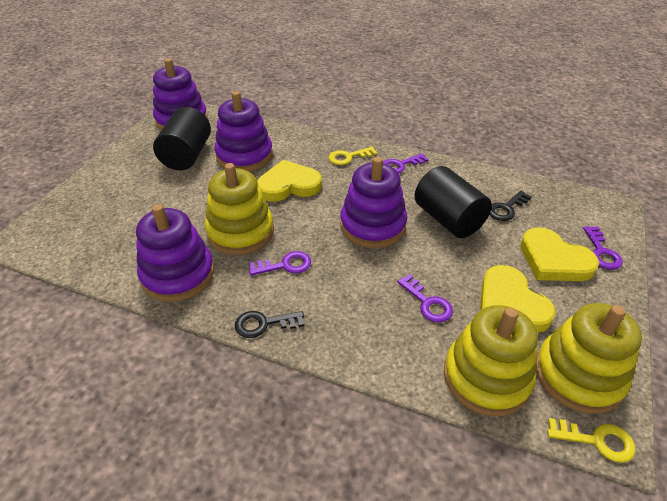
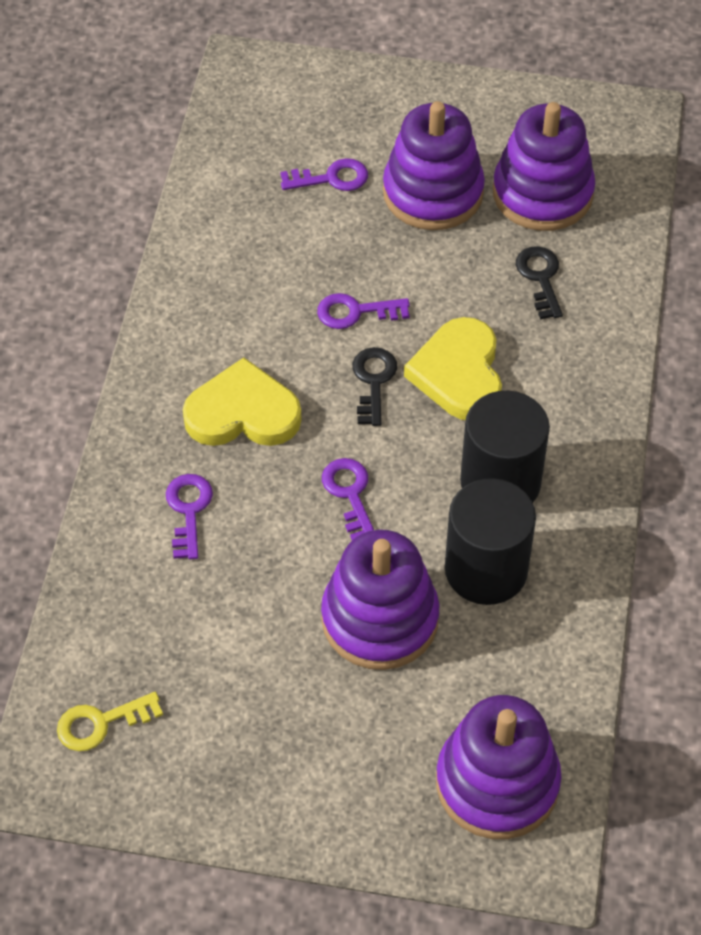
yellow heart: [257,160,322,201] [480,265,556,333] [520,227,599,281] = 3 -> [183,357,302,446] [404,317,502,420] = 2
yellow key: [328,147,377,165] [547,418,636,463] = 2 -> [57,692,163,751] = 1
yellow stacking toy: [205,163,274,255] [444,305,538,416] [536,303,642,414] = 3 -> none = 0

